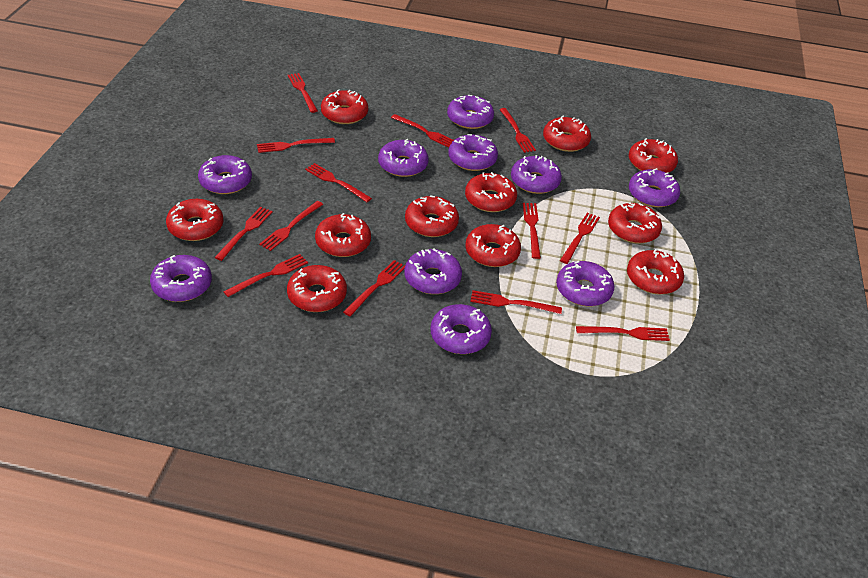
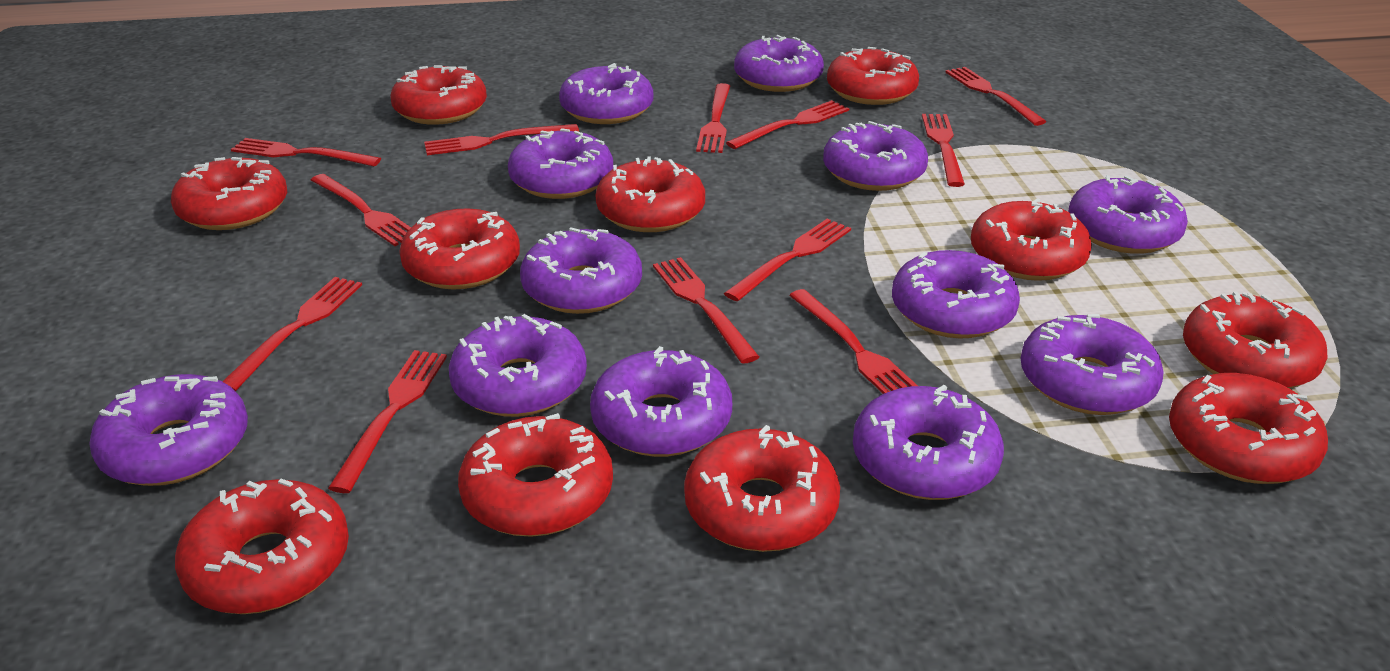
purple donut: [150,255,212,302] [198,155,252,194] [378,139,429,177] [404,249,462,294] [430,304,492,354] [447,95,494,129] [448,134,498,171] [511,155,562,194] [556,261,614,306] [629,168,680,207] = 10 -> [89,374,248,486] [449,314,587,417] [508,128,613,199] [520,227,642,314] [559,63,653,124] [590,346,732,457] [734,35,824,92] [823,121,928,191] [853,385,1004,500] [892,250,1020,338] [1021,314,1164,415] [1068,175,1188,254] = 12
red fork: [214,207,273,261] [223,254,308,297] [257,138,335,153] [259,201,323,251] [288,73,318,113] [305,163,372,202] [343,260,405,316] [391,114,454,148] [470,290,562,314] [499,108,536,153] [523,203,541,259] [560,213,600,264] [576,326,670,341] = 13 -> [222,277,362,391] [231,138,381,167] [311,174,411,246] [328,350,447,493] [424,124,579,155] [653,257,759,364] [696,83,730,153] [724,219,851,301] [726,100,849,149] [789,289,918,394] [922,114,965,187] [945,67,1047,126] = 12

